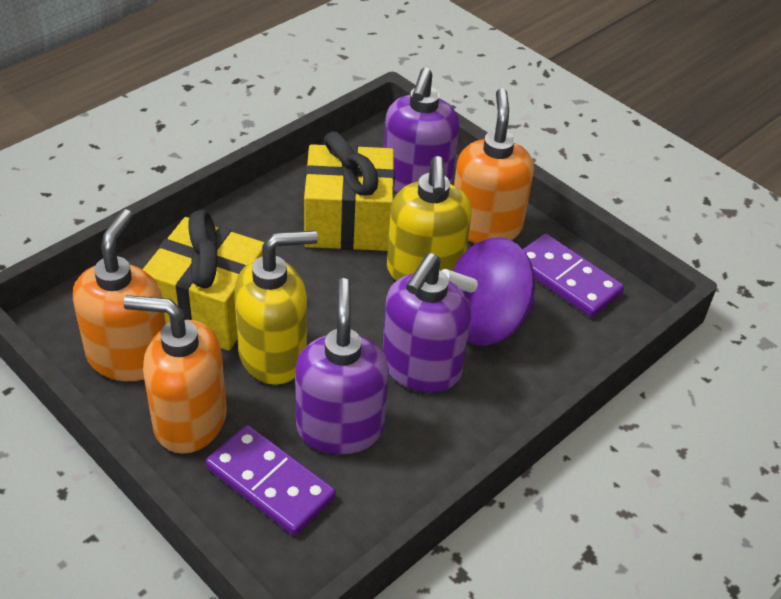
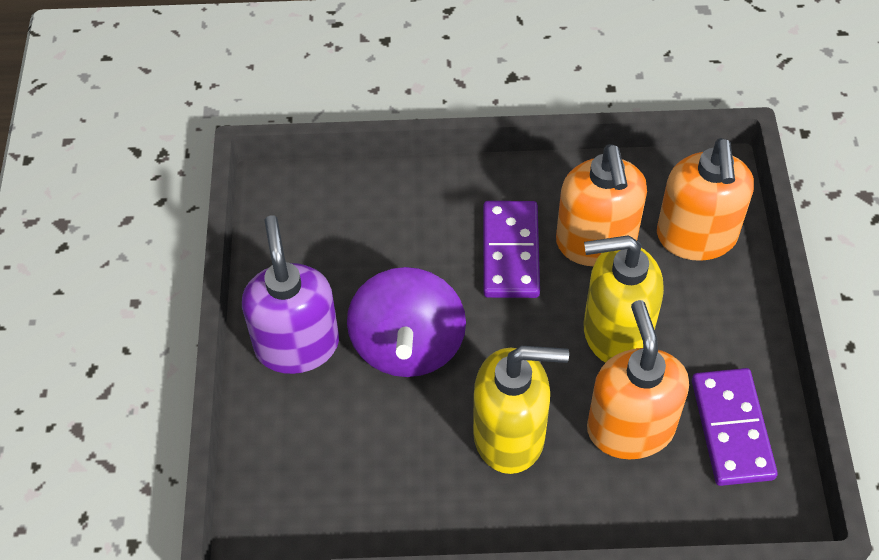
purple soap dispenser: [295,278,389,455] [382,253,471,393] [384,68,459,193] = 3 -> [242,215,339,374] = 1
yellow gift: [142,210,265,351] [304,132,395,251] = 2 -> none = 0

